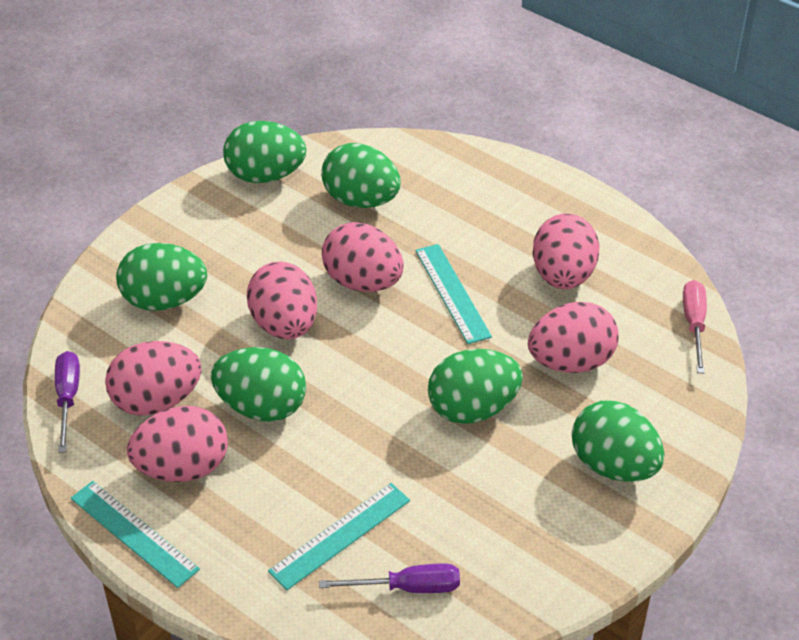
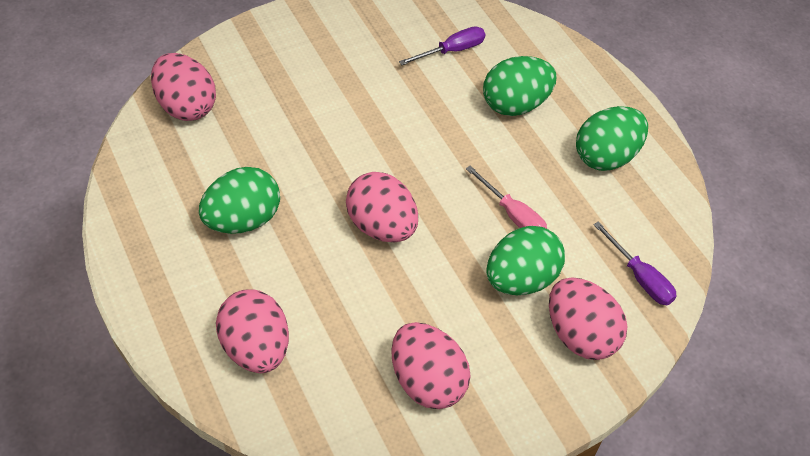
green egg: [116,243,207,311] [211,347,306,422] [223,121,306,183] [321,143,401,208] [428,349,523,424] [572,401,664,482] = 6 -> [199,167,280,234] [483,56,557,116] [486,226,565,295] [576,106,648,171] = 4
pink egg: [105,341,202,416] [127,406,228,482] [247,261,317,340] [322,222,404,292] [528,302,619,373] [533,213,599,289] = 6 -> [151,53,216,121] [216,289,289,373] [346,172,418,242] [391,322,471,409] [549,277,627,360] = 5
turquoise ruler: [71,481,200,588] [268,483,410,590] [415,244,492,344] = 3 -> none = 0

